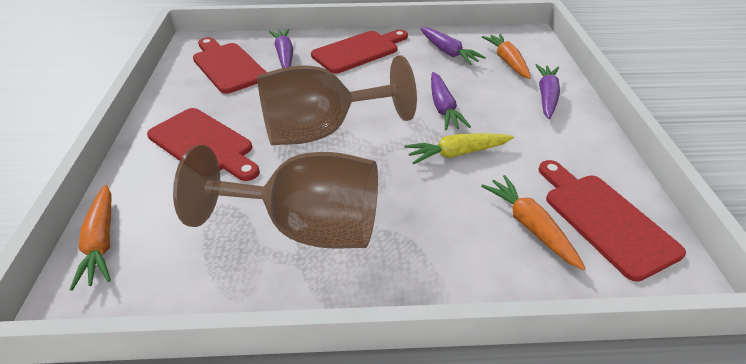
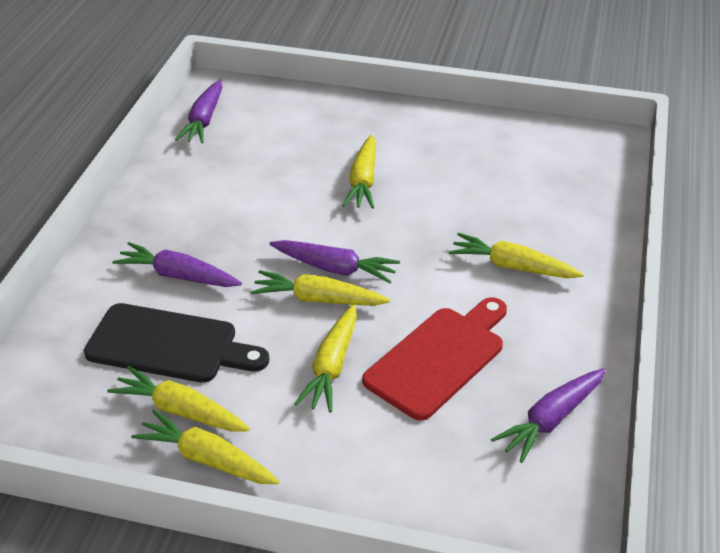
black cutting board: none = 0 -> [84,303,269,383] = 1
brown goblet: [173,145,378,248] [257,55,417,145] = 2 -> none = 0
orange carrot: [70,185,111,291] [481,175,586,270] [482,34,531,79] = 3 -> none = 0
red cutting board: [147,108,260,181] [193,37,267,94] [311,30,408,74] [539,160,686,282] = 4 -> [362,297,507,421] = 1
yellow carrot: [405,133,514,164] = 1 -> [107,366,250,432] [131,410,280,484] [250,270,390,306] [294,304,357,413] [342,135,376,209] [449,233,584,278] = 6

